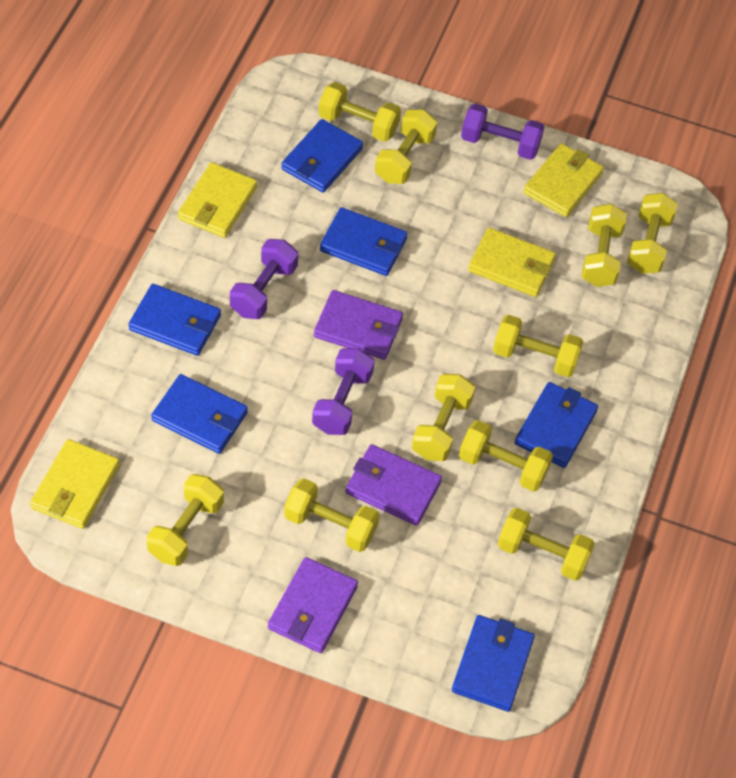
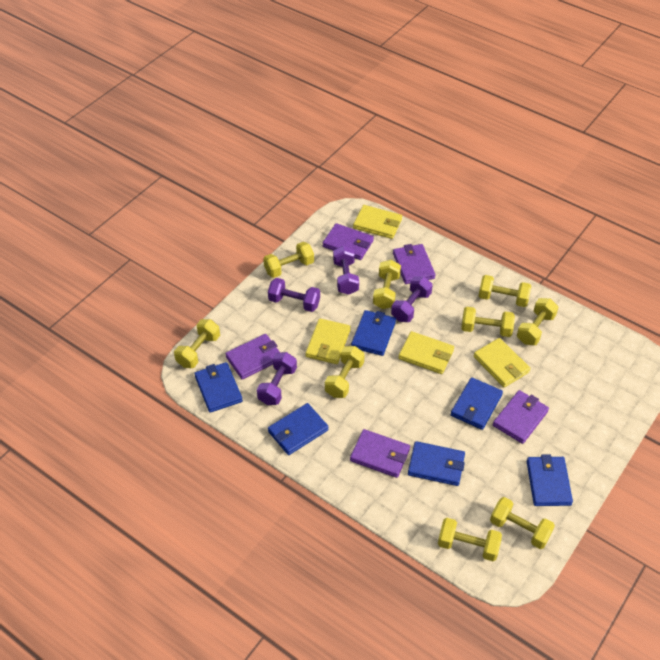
purple dumbbell: [230,239,298,319] [312,348,375,435] [461,104,544,160] = 3 -> [257,352,297,405] [268,278,320,312] [333,246,359,295] [391,276,433,322] = 4
purple wallet: [268,557,358,653] [314,290,403,360] [346,444,442,526] = 3 -> [225,334,280,379] [323,223,374,260] [350,429,410,478] [393,244,436,284] [493,390,549,444] = 5
yellow dumbbell: [147,474,224,566] [284,478,380,552] [318,82,401,142] [375,110,437,184] [412,374,475,461] [459,420,553,492] [493,315,583,377] [498,508,595,581] [581,204,627,287] [627,193,678,274] = 10 -> [174,319,220,368] [263,242,314,278] [325,346,365,398] [373,260,401,309] [438,518,502,561] [461,307,515,337] [479,275,531,307] [490,497,555,549] [517,298,559,345] = 9

